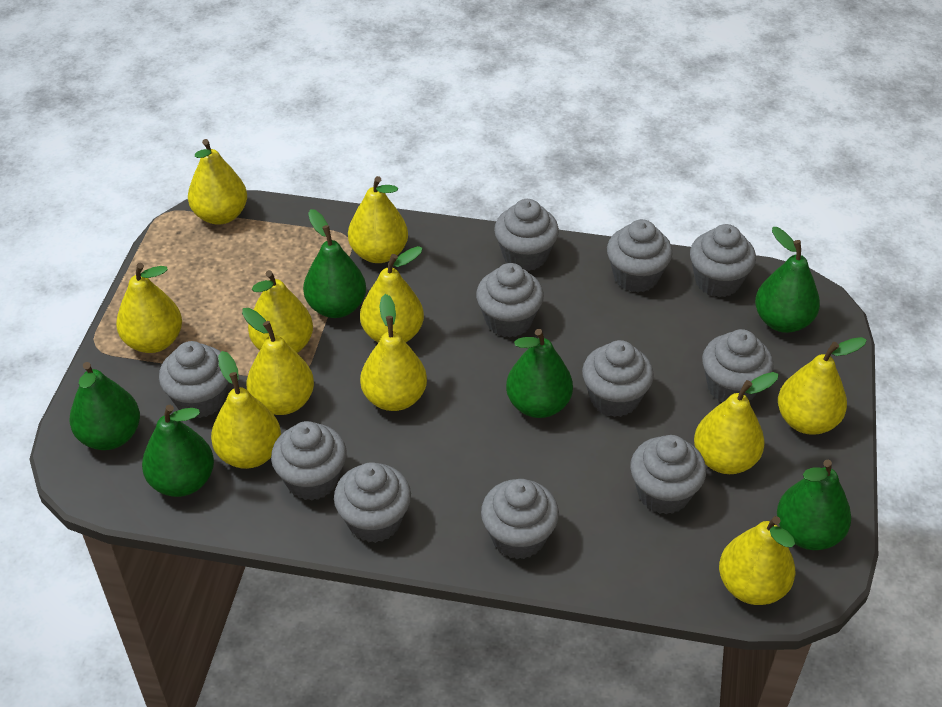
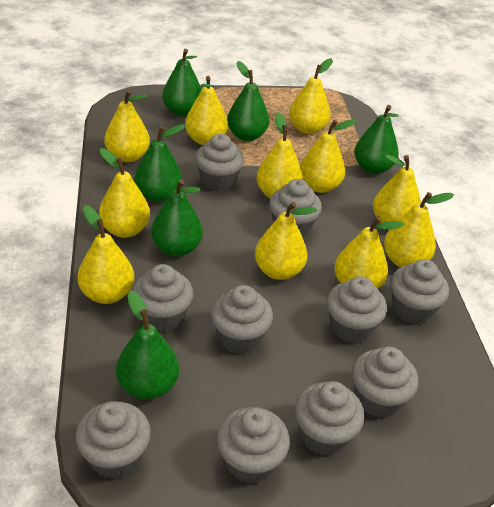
grey cupcake: [159,341,228,418] [271,421,346,501] [334,462,411,543] [476,263,544,338] [481,479,559,559] [494,199,559,271] [582,340,654,417] [607,219,672,293] [630,435,706,515] [690,224,756,297] [702,329,774,402] = 11 -> [76,401,151,479] [132,264,193,332] [195,134,244,191] [211,285,273,354] [217,407,290,484] [269,179,322,237] [295,381,364,455] [327,276,387,343] [352,347,418,418] [390,259,449,324] = 10

